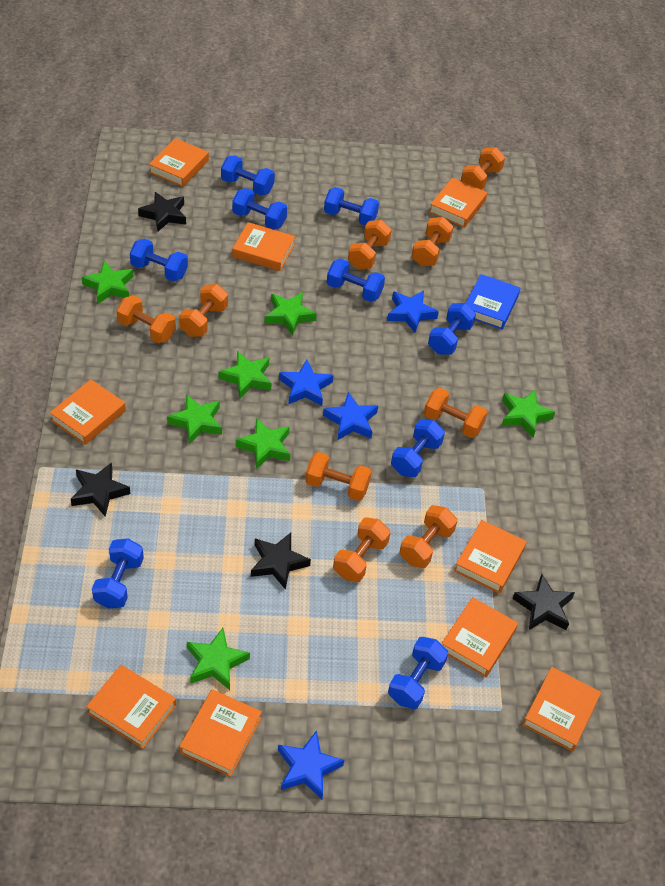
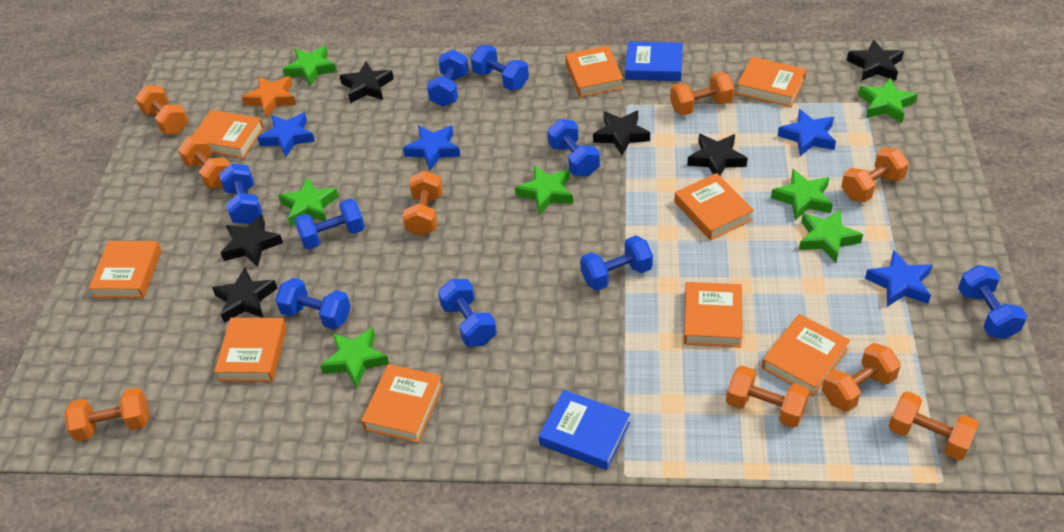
black star: [71,462,130,517] [138,192,186,231] [251,533,311,590] [513,574,575,630] = 4 -> [212,267,278,323] [221,215,283,267] [339,61,394,103] [593,111,650,155] [687,134,747,176] [847,39,904,81] = 6
blue book: [466,274,520,329] = 1 -> [539,390,630,470] [625,42,683,81] = 2
orange star: none = 0 -> [242,76,296,118] = 1

